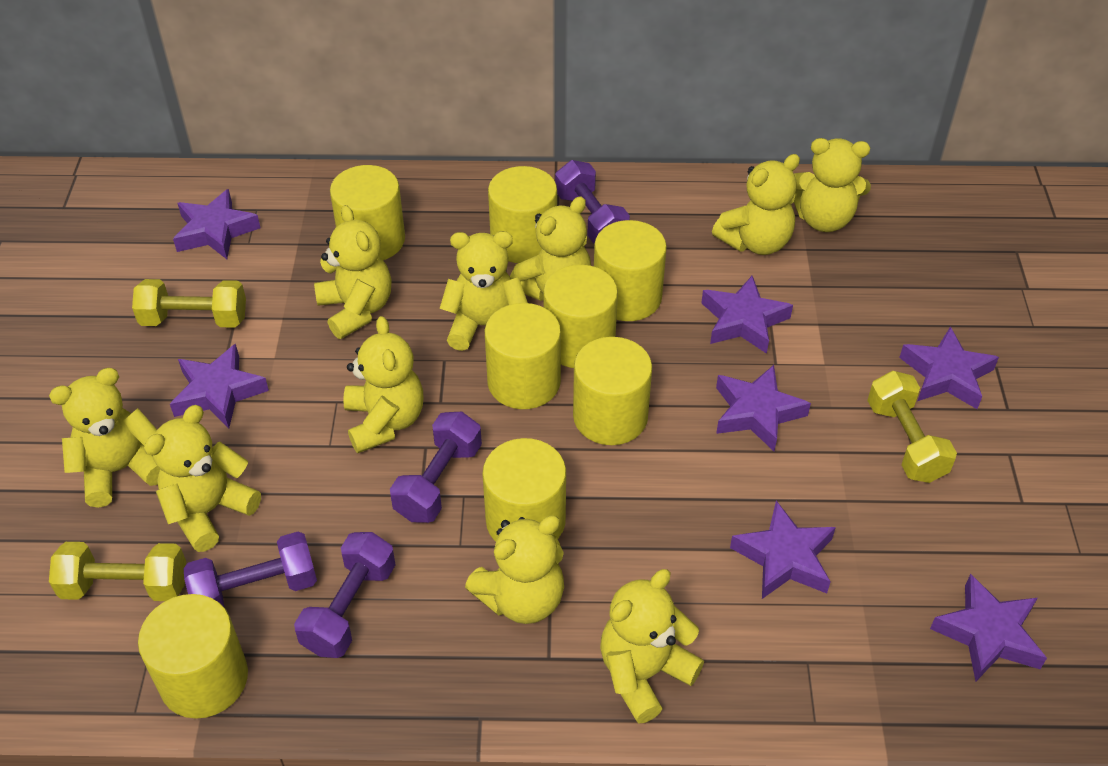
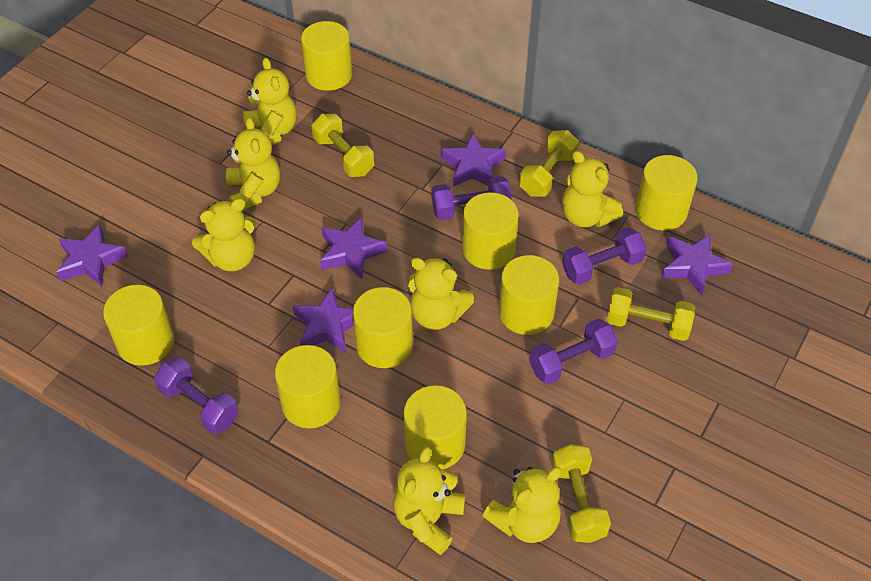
purple star: [170,344,269,429] [173,189,260,259] [701,276,793,354] [716,365,811,451] [730,501,836,599] [899,326,999,409] [930,574,1047,681] = 7 -> [56,224,128,286] [293,288,354,353] [320,217,387,279] [441,133,506,187] [662,234,733,296] = 5
yellow dumbbell: [49,542,186,601] [132,279,246,328] [867,371,957,483] = 3 -> [311,114,374,177] [519,130,579,197] [551,444,611,543] [607,287,695,341] = 4
yellow teddy bear: [49,368,160,508] [144,405,261,552] [314,205,392,339] [343,316,423,453] [440,231,528,351] [465,516,564,624] [510,196,591,301] [600,569,704,724] [712,154,800,255] [794,138,871,232] = 10 -> [192,198,256,271] [226,117,280,210] [243,58,297,145] [393,446,465,555] [408,257,474,330] [483,467,562,543] [562,151,623,227] = 7

